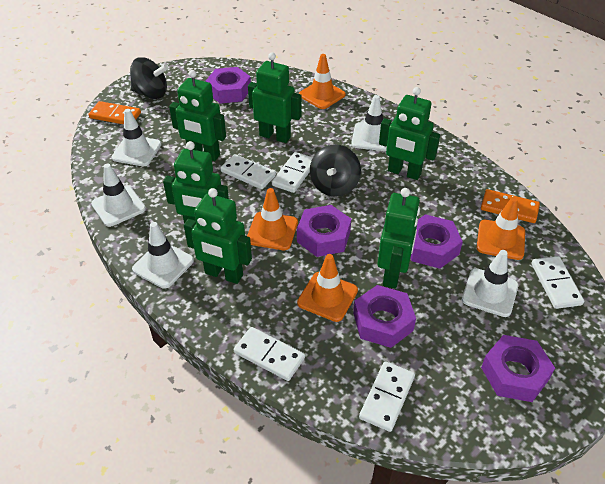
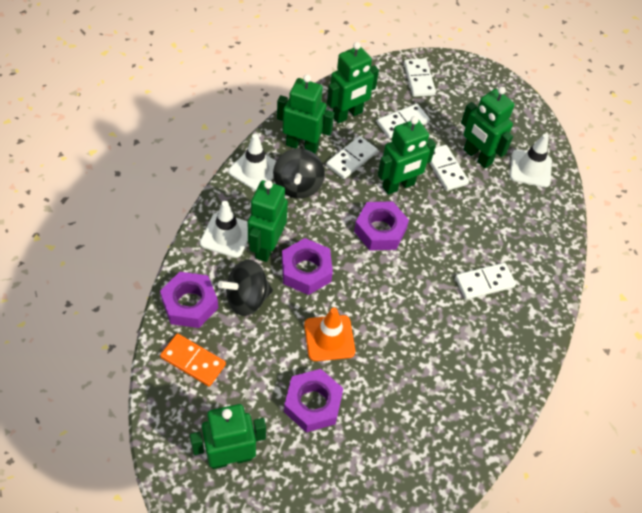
orange domino: [88,101,141,124] [481,189,540,223] = 2 -> [160,333,226,387] = 1
orange traffic cone: [247,188,298,250] [297,254,358,322] [299,54,346,109] [477,197,525,260] = 4 -> [304,308,355,361] = 1
purple nut: [206,67,251,104] [297,205,351,257] [353,285,416,348] [411,214,463,269] [481,335,555,402] = 5 -> [160,272,218,328] [282,238,333,295] [284,369,343,433] [354,201,409,251] = 4
white traffic cone: [91,164,146,227] [112,109,162,166] [132,222,194,289] [351,95,387,151] [462,250,519,317] = 5 -> [200,201,248,258] [229,134,276,191] [510,134,552,187] = 3

